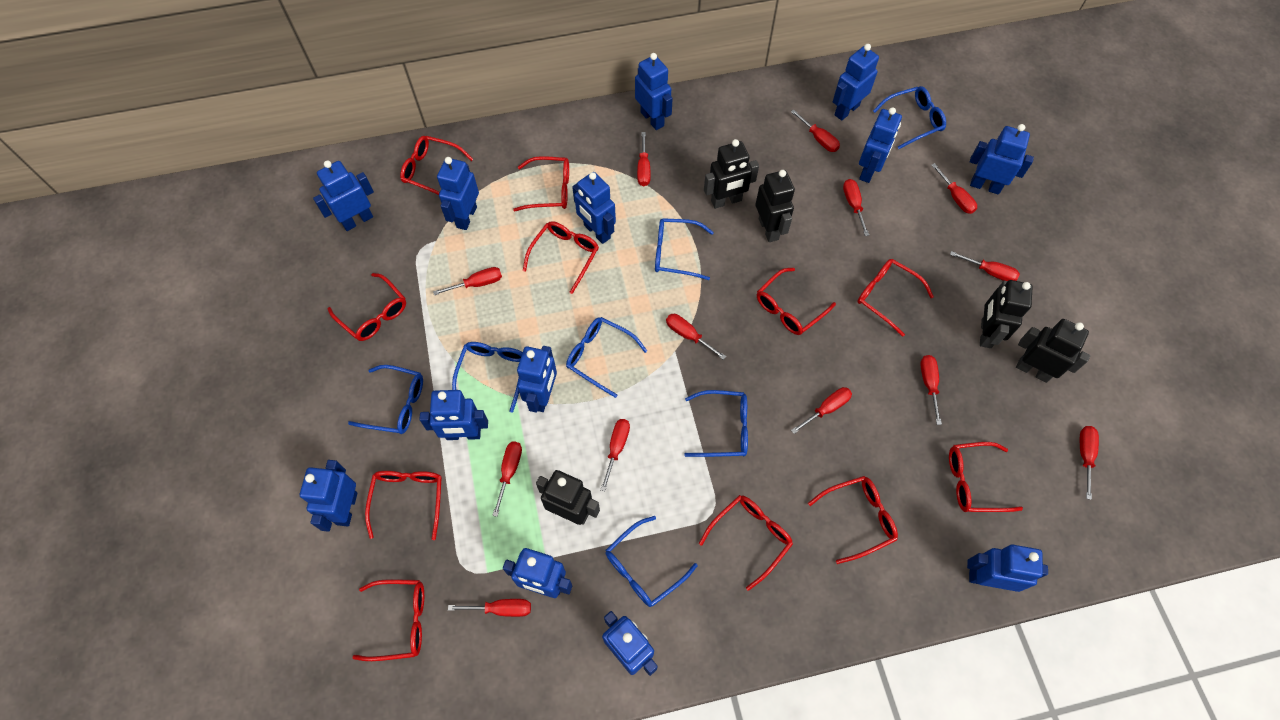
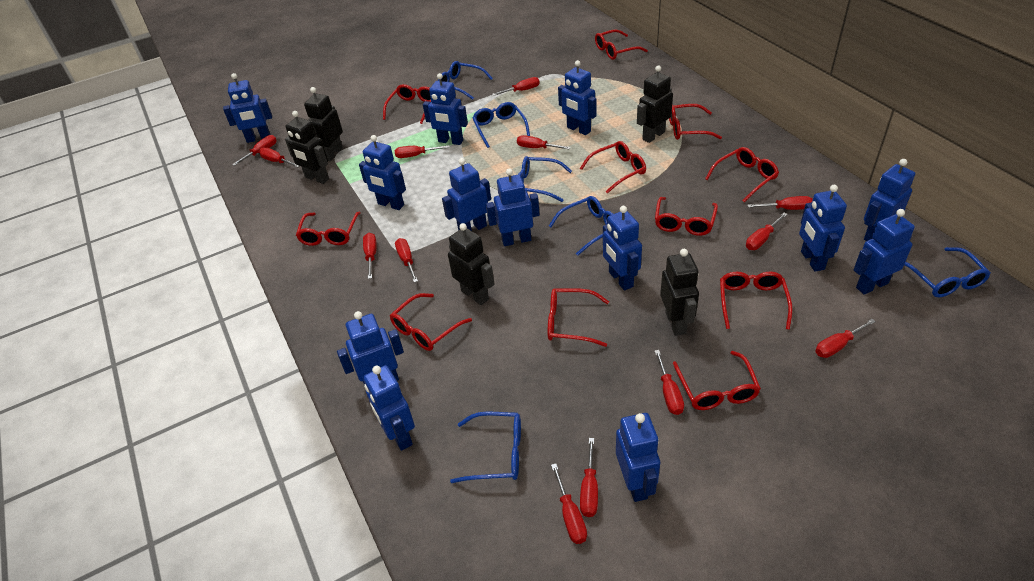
blue glasses: [348,365,423,434] [452,342,523,413] [566,317,647,398] [605,516,697,607] [655,218,714,280] [684,390,748,457] [873,86,946,149] = 7 -> [438,61,493,100] [450,412,521,483] [472,102,530,148] [518,156,572,202] [549,196,613,255] [904,247,991,297] = 6

